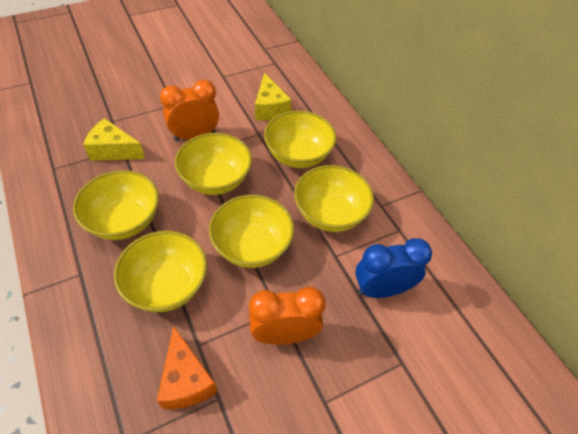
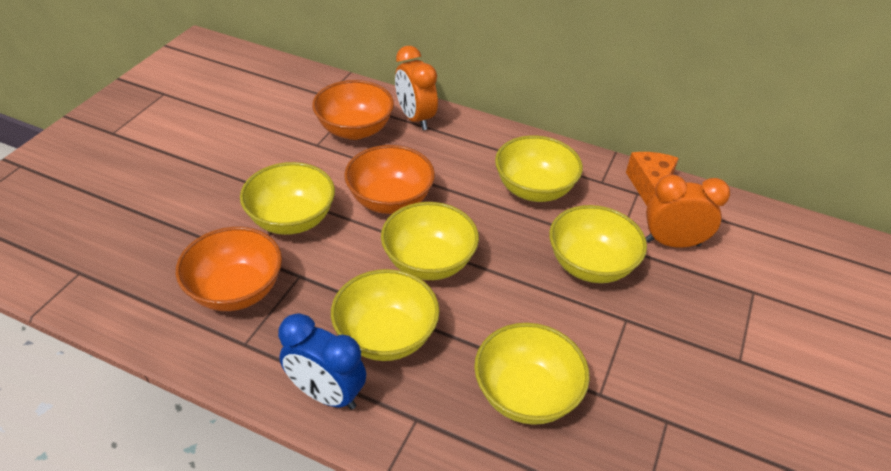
orange bowl: none = 0 -> [176,227,282,311] [312,80,394,140] [344,145,435,214] = 3
yellow cheese: [83,118,145,161] [255,73,291,120] = 2 -> none = 0

